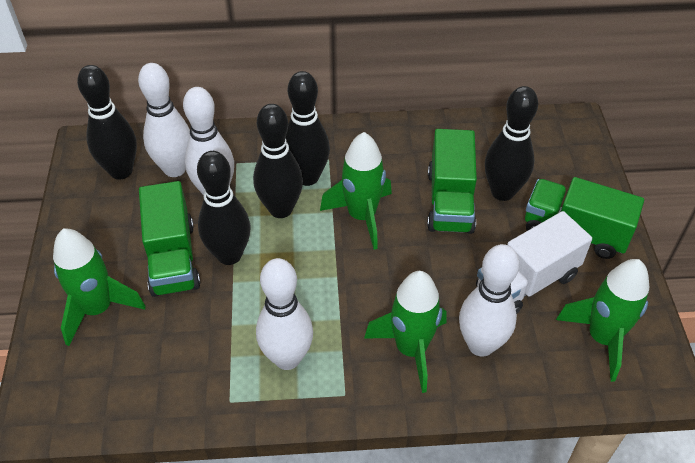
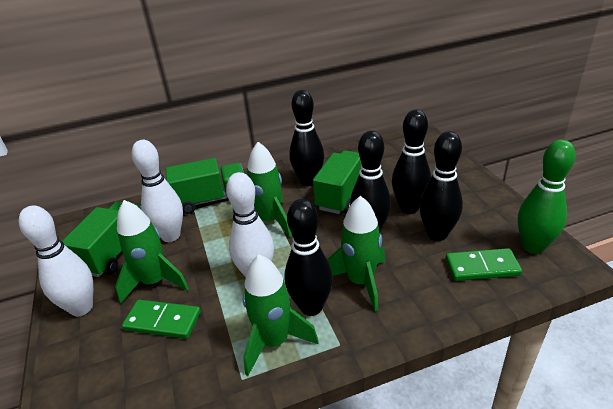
green bowling pin: none = 0 -> [518,140,576,254] = 1
green domino: none = 0 -> [122,300,201,339] [446,248,522,281] = 2
white bowling pin: [138,63,190,177] [183,87,234,195] [256,258,313,370] [459,244,520,357] = 4 -> [19,205,93,317] [132,140,183,242] [226,172,274,277] = 3
white truck: [476,211,592,314] = 1 -> none = 0

